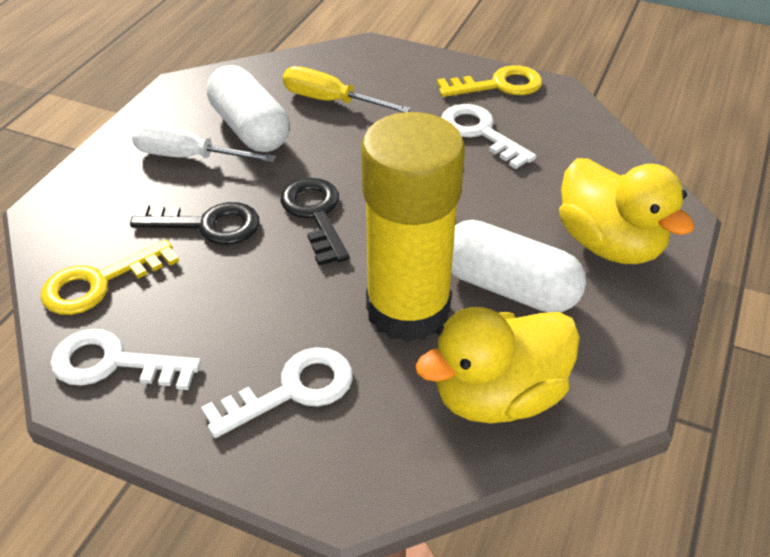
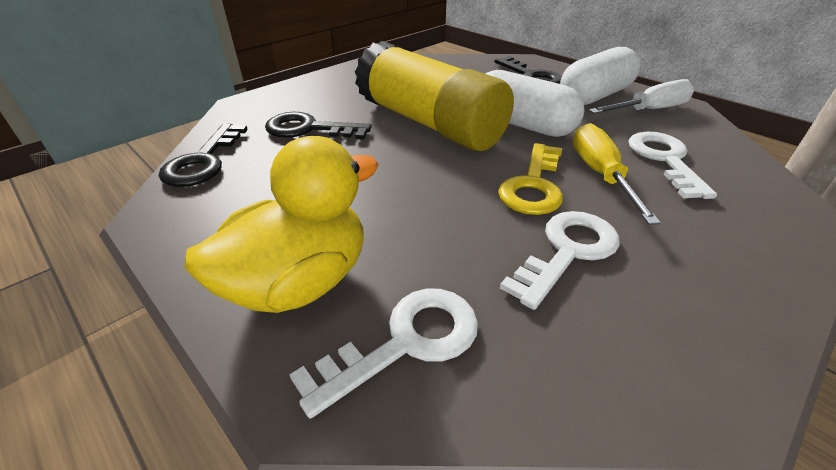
black key: [130,202,260,245] [281,178,349,266] = 2 -> [159,124,248,187] [265,112,372,140] [495,56,562,84] = 3
yellow duck: [415,307,580,423] [559,158,695,264] = 2 -> [185,136,379,313] = 1
yellow key: [40,240,179,315] [437,65,542,97] = 2 -> [498,143,563,215] = 1

